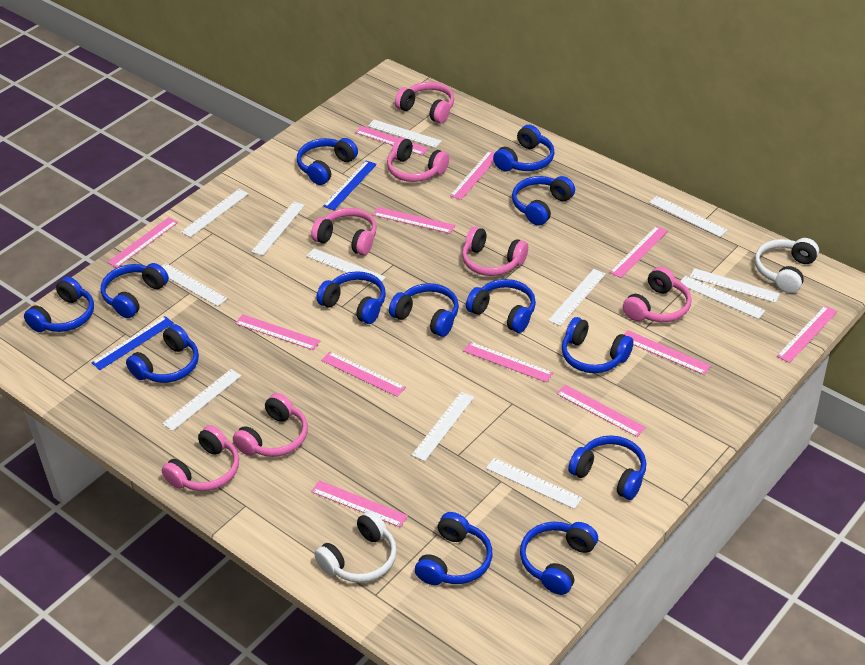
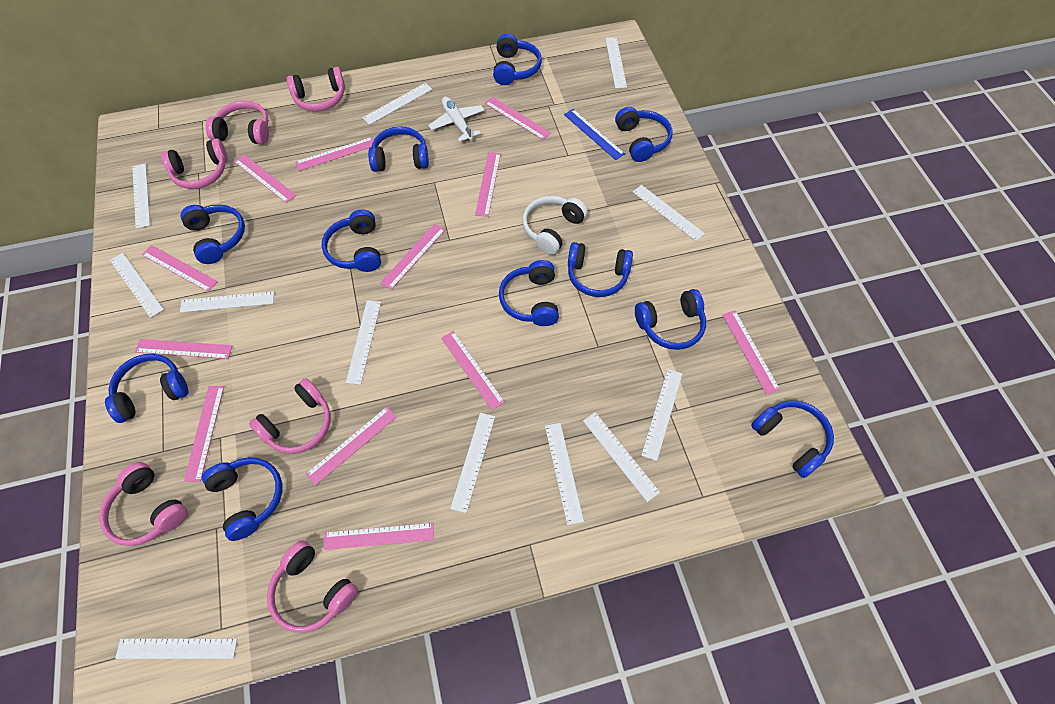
blue headphones: [24,277,94,332] [101,263,169,318] [126,324,199,383] [297,138,358,185] [316,271,386,324] [389,283,459,337] [415,512,492,585] [466,279,536,333] [493,125,555,171] [512,176,575,226] [520,522,598,595] [562,317,633,373] [568,435,646,500] = 13 -> [105,354,189,423] [180,204,245,264] [202,457,282,541] [322,209,381,272] [368,127,429,172] [493,34,542,85] [499,260,559,326] [568,242,633,297] [615,107,673,162] [635,289,706,350] [751,400,834,478] = 11
blue ruler: [91,316,174,370] [323,161,377,210] = 2 -> [564,109,625,160] = 1
pink headphones: [162,425,239,491] [233,393,308,457] [311,208,377,255] [387,137,449,182] [395,82,454,123] [462,227,528,276] [623,267,692,322] = 7 -> [99,462,188,546] [161,139,228,189] [206,101,269,144] [249,378,331,454] [267,540,358,633] [287,67,345,112] = 6
white headphones: [314,510,397,583] [755,238,819,293] = 2 -> [522,196,588,255] = 1
white plane: none = 0 -> [428,97,484,142] = 1

